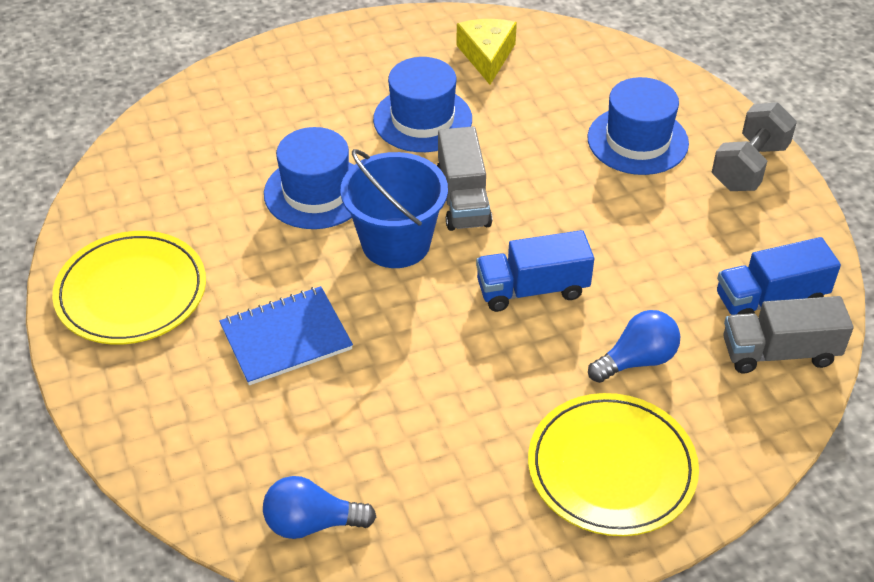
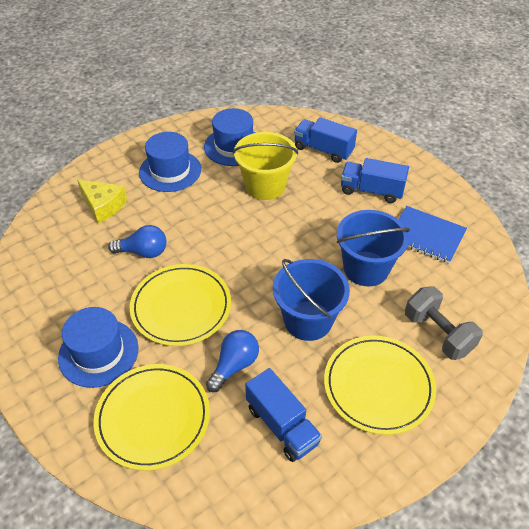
blue bucket: [340,149,448,268] = 1 -> [273,259,350,341] [337,210,410,286] = 2
blue truck: [476,230,594,312] [717,237,841,315] = 2 -> [245,368,322,462] [294,117,357,163] [341,158,409,203] = 3
grey truck: [437,127,492,231] [723,296,854,374] = 2 -> none = 0
yellow bucket: none = 0 -> [233,132,298,200] = 1
yellow plate: [52,231,206,345] [528,393,699,536] = 2 -> [93,364,210,471] [130,264,231,346] [324,335,436,435] = 3

